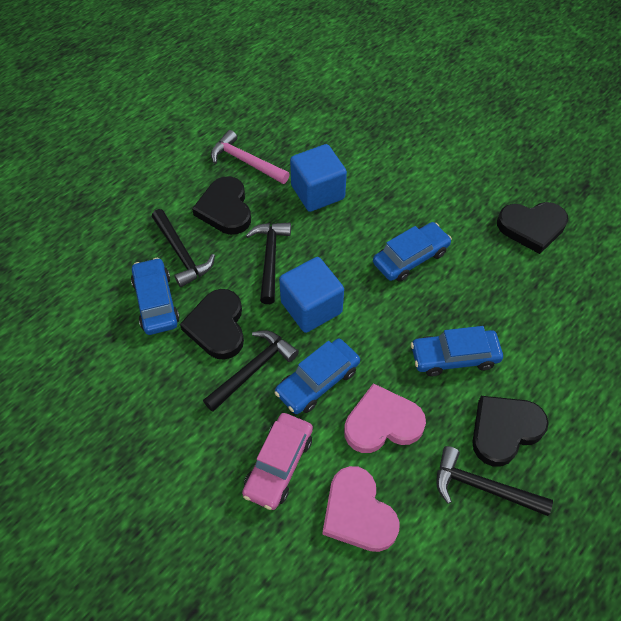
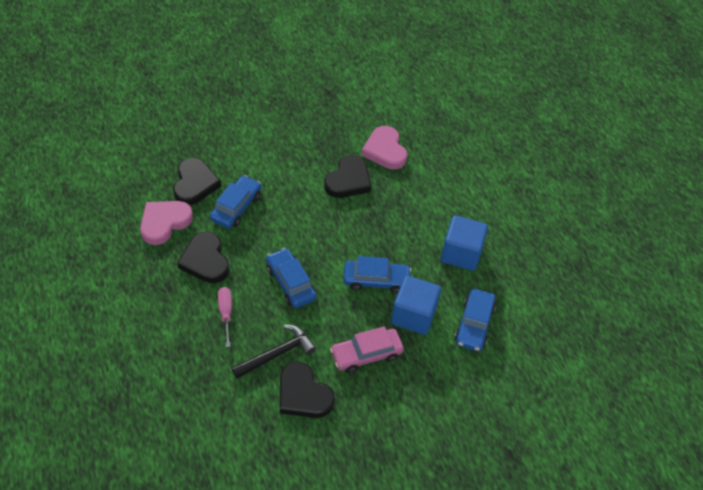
black hammer: [152,209,215,287] [203,330,299,412] [246,222,291,304] [436,446,553,516] = 4 -> [231,325,316,379] = 1
pink hammer: [211,130,290,184] = 1 -> none = 0
pink screwdriver: none = 0 -> [218,287,232,347] = 1

